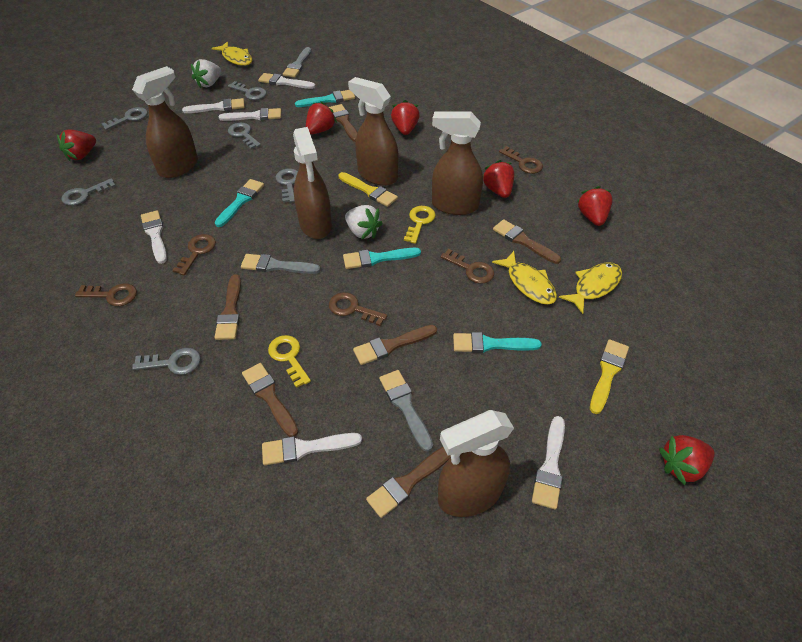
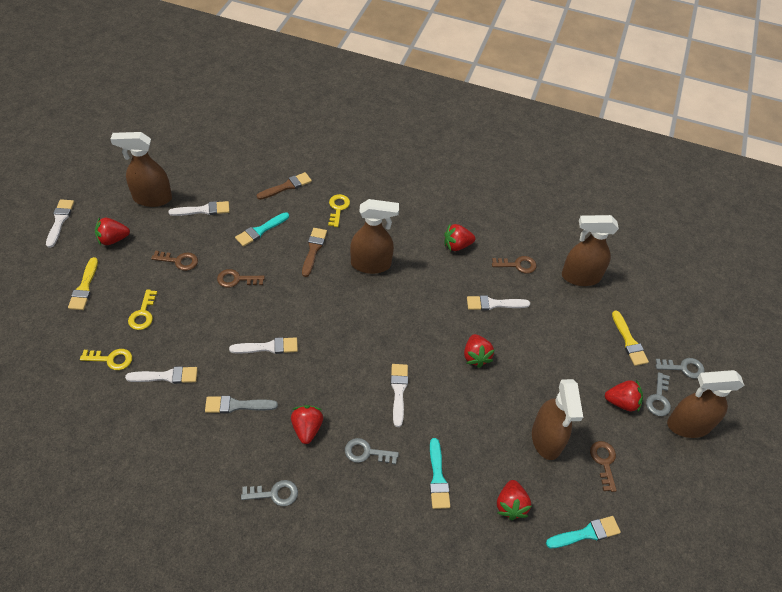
brown brush: [215,274,241,340] [242,363,299,437] [329,104,358,142] [353,325,437,365] [366,447,451,518] [493,219,561,264] = 6 -> [257,172,312,200] [302,228,327,277] = 2
brown key: [75,283,137,306] [172,234,216,275] [329,292,387,326] [441,249,494,284] [499,146,543,174] = 5 -> [151,251,198,271] [217,269,265,288] [492,256,536,274] [590,441,617,492] = 4
grey brush: [241,254,321,274] [283,47,311,78] [379,370,433,452] = 3 -> [205,396,278,413] = 1
grey key: [61,178,116,205] [102,107,148,130] [132,348,201,375] [228,81,267,100] [228,123,261,149] [275,168,298,203] = 6 -> [241,480,298,506] [345,438,399,464] [646,372,671,416] [656,358,705,379] = 4
turquoise brush: [215,179,264,227] [295,90,355,107] [343,248,421,269] [453,332,542,353] = 4 -> [235,212,289,247] [430,438,450,509] [546,516,621,548] = 3
white strawberry: [191,59,221,88] [345,205,383,239] = 2 -> none = 0
yellow fish: [211,41,252,66] [492,251,557,305] [559,262,622,314] = 3 -> none = 0
yellow key: [268,335,311,388] [404,206,436,244] = 2 -> [80,349,132,370] [128,289,157,330] [328,194,350,227] = 3

